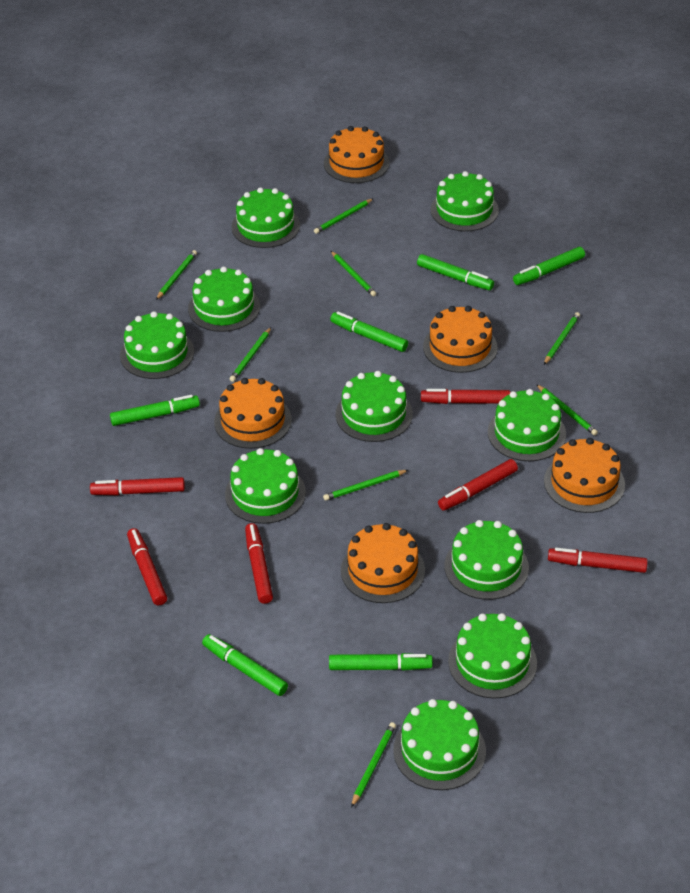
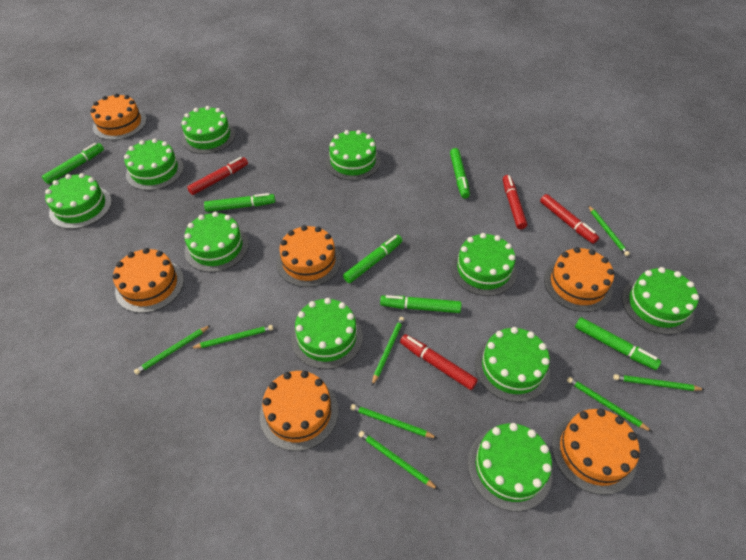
orange cake: [214,378,292,449] [324,126,389,183] [341,523,425,603] [423,306,498,373] [544,438,625,513] = 5 -> [90,93,147,140] [113,248,184,313] [260,371,338,451] [277,225,341,287] [544,247,614,312] [552,409,640,495] = 6
red marker: [90,477,185,495] [127,528,167,606] [245,523,273,604] [421,389,511,404] [438,459,518,511] [548,548,648,573] = 6 -> [187,157,248,195] [400,334,478,390] [503,175,527,229] [540,194,599,244] = 4

